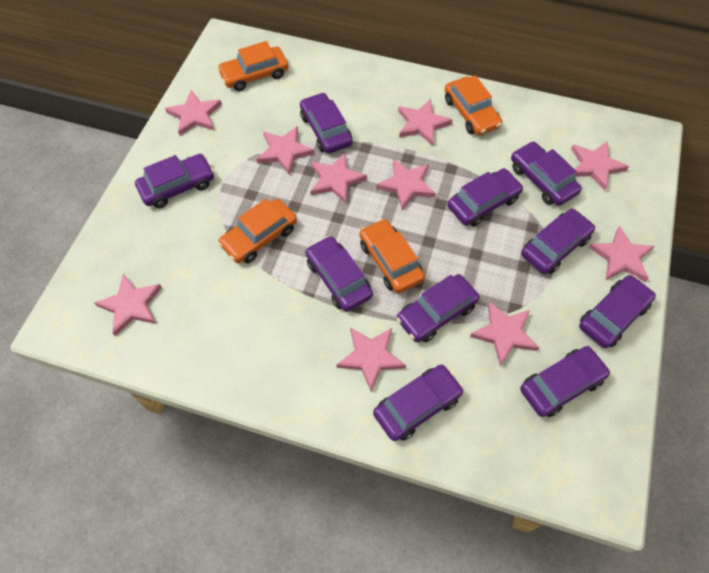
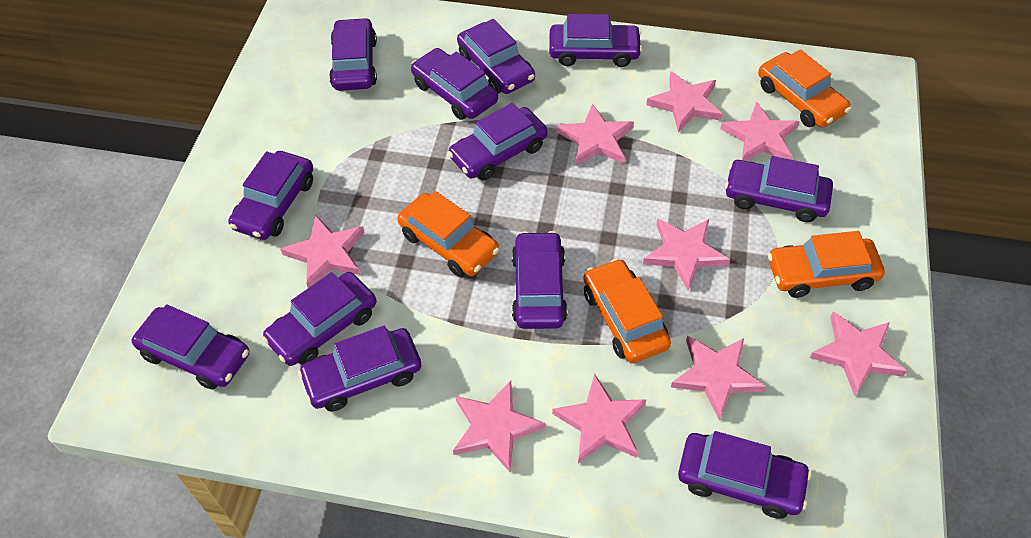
pink star: [94,274,162,336] [165,90,222,136] [257,126,315,175] [310,153,367,204] [336,328,406,391] [376,159,436,210] [398,99,452,146] [470,301,539,366] [571,141,629,191] [589,226,655,282] = 10 -> [280,215,365,288] [453,381,545,472] [552,374,647,464] [556,103,634,166] [643,218,730,290] [646,71,723,132] [671,336,767,420] [720,101,800,161] [810,311,907,396] = 9
purple car: [135,154,214,208] [300,93,353,154] [305,236,373,312] [373,365,464,441] [396,274,480,342] [447,168,523,227] [511,141,582,206] [520,346,610,417] [521,209,595,274] [579,275,656,348] = 10 -> [132,304,249,390] [228,151,313,240] [262,272,377,366] [298,326,421,411] [329,18,377,91] [411,48,498,120] [448,103,548,180] [457,19,535,94] [512,231,568,329] [549,14,643,67] [678,431,811,519] [725,156,833,222] = 12

